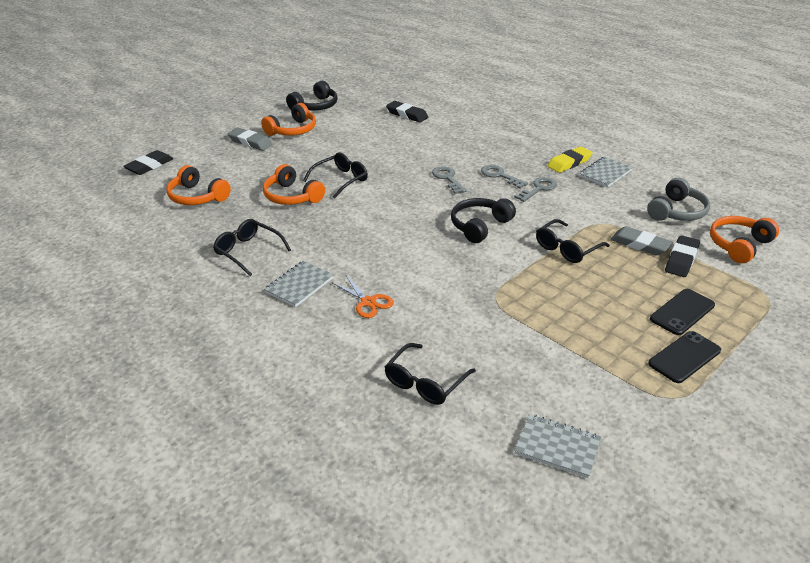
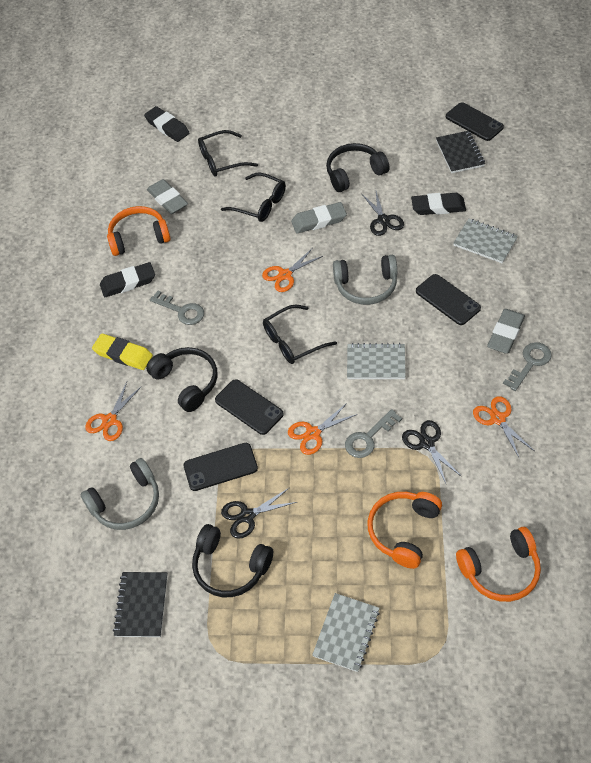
black glasses: [213,219,291,276] [303,152,368,199] [384,343,476,405] [536,219,610,263] = 4 -> [198,130,258,176] [221,173,286,222] [263,304,337,364] = 3
black headphones: [286,81,338,110] [451,198,516,243] = 2 -> [146,347,217,412] [192,524,273,597] [326,143,390,192] = 3
black notebook: none = 0 -> [113,572,168,637] [436,131,485,173] = 2
black phone: [648,331,721,383] [650,289,715,335] = 2 -> [183,443,258,491] [215,379,284,435] [416,274,481,325] [446,102,504,141] = 4
black scissors: none = 0 -> [221,487,297,539] [361,191,404,236] [402,420,462,483] = 3
grey eraser: [227,128,273,151] [610,226,672,255] = 2 -> [147,179,188,214] [291,202,347,234] [487,309,525,354] = 3
grey headphones: [647,178,710,221] = 1 -> [80,458,159,530] [333,255,397,305] = 2
orange headphones: [167,165,231,205] [261,103,316,136] [263,164,325,205] [710,216,779,263] = 4 -> [107,206,170,256] [368,492,442,569] [456,527,541,602] = 3
orange scissors: [333,276,394,318] = 1 -> [85,382,142,441] [262,248,323,292] [288,403,358,455] [473,396,534,459] = 4

